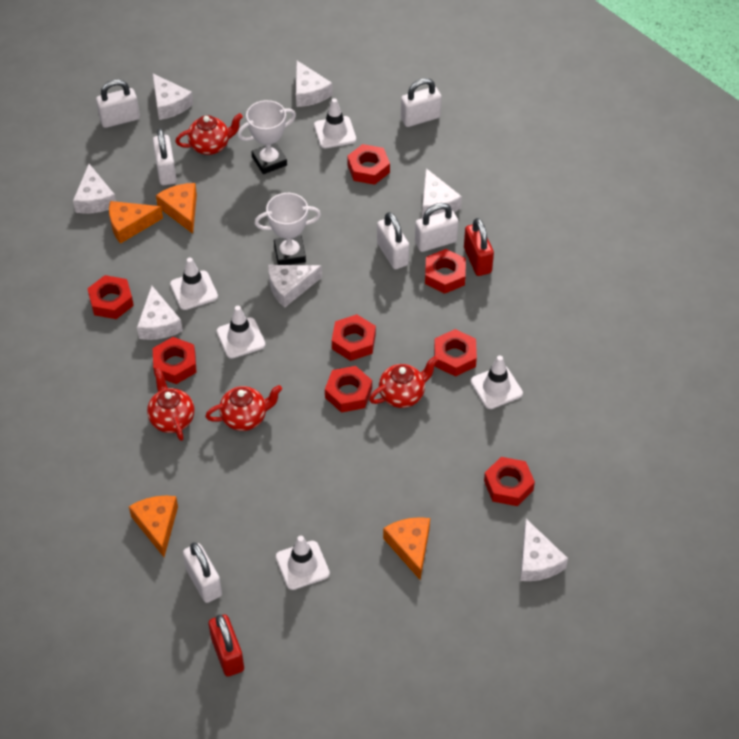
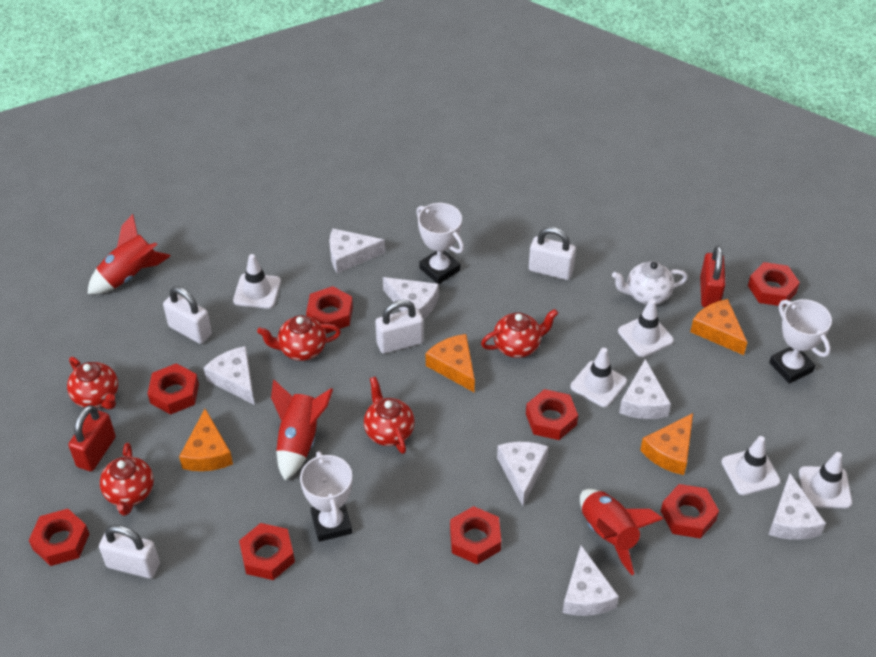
red rocket: none = 0 -> [87,214,170,294] [271,380,333,481] [580,489,663,575] = 3
red teapot: [147,368,194,441] [175,113,243,155] [205,385,282,431] [369,356,438,408] = 4 -> [67,357,118,409] [100,443,154,516] [257,315,341,361] [364,376,415,454] [481,309,558,358] = 5
white padlock: [96,79,140,128] [153,128,177,185] [183,543,222,603] [377,212,409,270] [401,78,442,127] [415,203,458,252] = 6 -> [99,525,160,578] [163,286,212,344] [375,300,424,353] [529,227,576,280] = 4
white teapot: none = 0 -> [612,261,688,305] = 1
white trophy: [237,100,296,174] [254,193,321,265] = 2 -> [300,451,352,542] [416,203,464,284] [769,299,832,384] = 3

